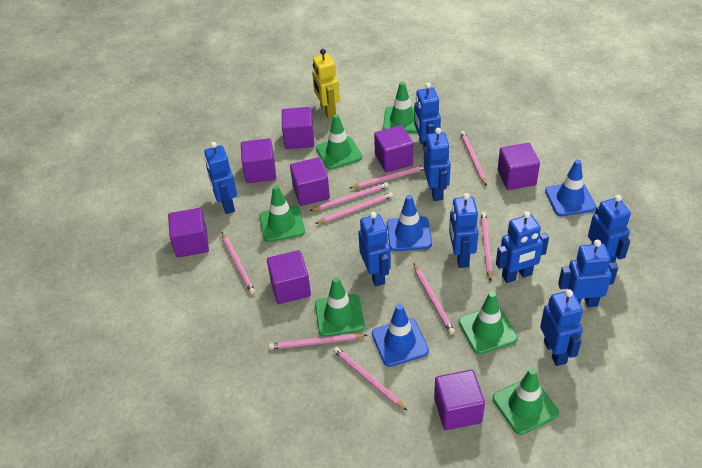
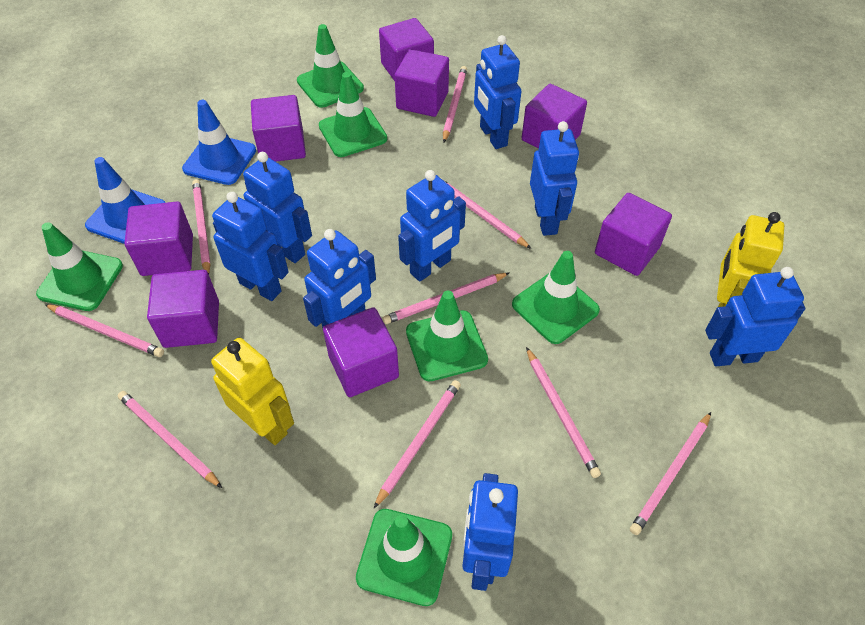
blue robot: [204,142,237,214] [358,212,391,286] [414,83,441,150] [424,128,451,201] [449,193,479,268] [496,211,549,283] [540,289,583,366] [558,240,618,307] [588,195,631,263] = 9 -> [212,192,289,301] [243,152,312,263] [303,229,376,328] [398,170,466,282] [462,473,518,591] [474,35,521,149] [530,121,579,236] [705,267,806,366] = 8
blue traffic cone: [372,304,429,367] [387,195,432,251] [545,160,596,216] = 3 -> [85,157,166,244] [182,100,256,185] = 2
yellow robot: [312,49,340,119] = 1 -> [211,338,294,445] [717,212,784,307] = 2

